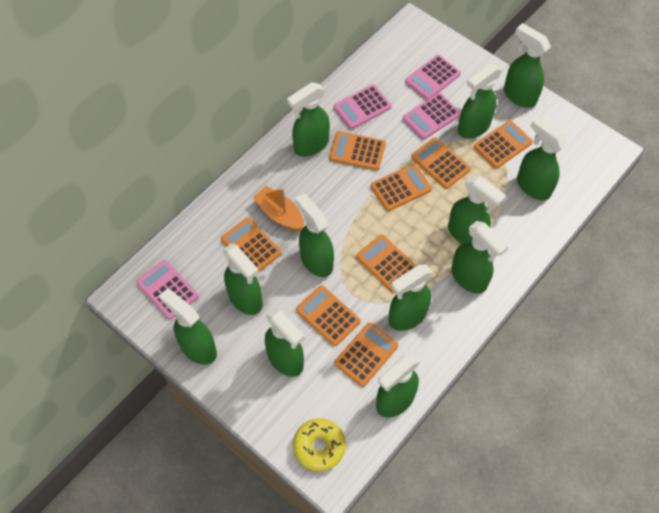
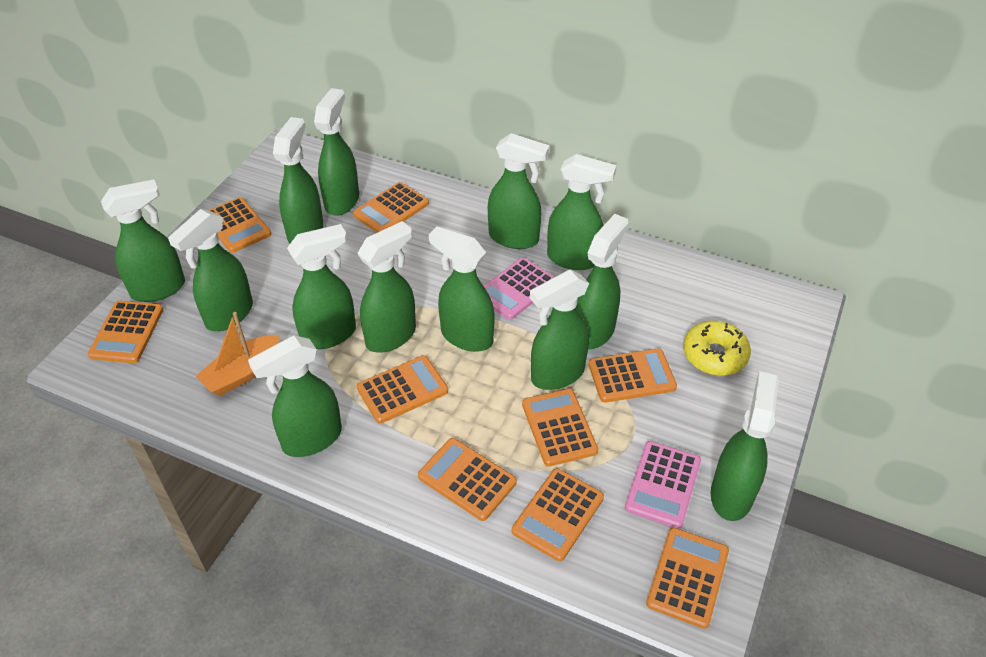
green spray bottle: [159,289,217,365] [223,243,263,315] [265,308,305,377] [287,82,330,157] [295,194,334,277] [376,353,420,418] [389,265,433,331] [448,175,506,244] [451,221,509,294] [458,63,502,139] [504,23,551,108] [517,117,568,201] = 12 -> [101,179,185,302] [168,209,253,331] [248,335,342,457] [273,117,323,244] [287,224,356,349] [314,88,359,216] [357,221,416,353] [429,226,495,352] [488,133,550,249] [530,270,589,390] [547,154,617,270] [575,214,629,350] [711,371,779,521] = 13
orange calculator: [221,218,282,272] [296,285,361,346] [329,131,386,170] [334,322,398,387] [356,235,416,292] [371,164,432,211] [411,137,470,189] [474,120,533,169] = 8 -> [88,301,163,363] [208,197,271,253] [353,182,429,233] [357,355,448,424] [418,438,517,521] [512,468,604,561] [522,389,598,467] [588,348,677,403] [646,527,729,629] = 9
pink calculator: [136,260,199,319] [334,85,391,129] [403,93,461,140] [405,55,461,100] = 4 -> [484,258,554,320] [625,441,701,528] = 2

